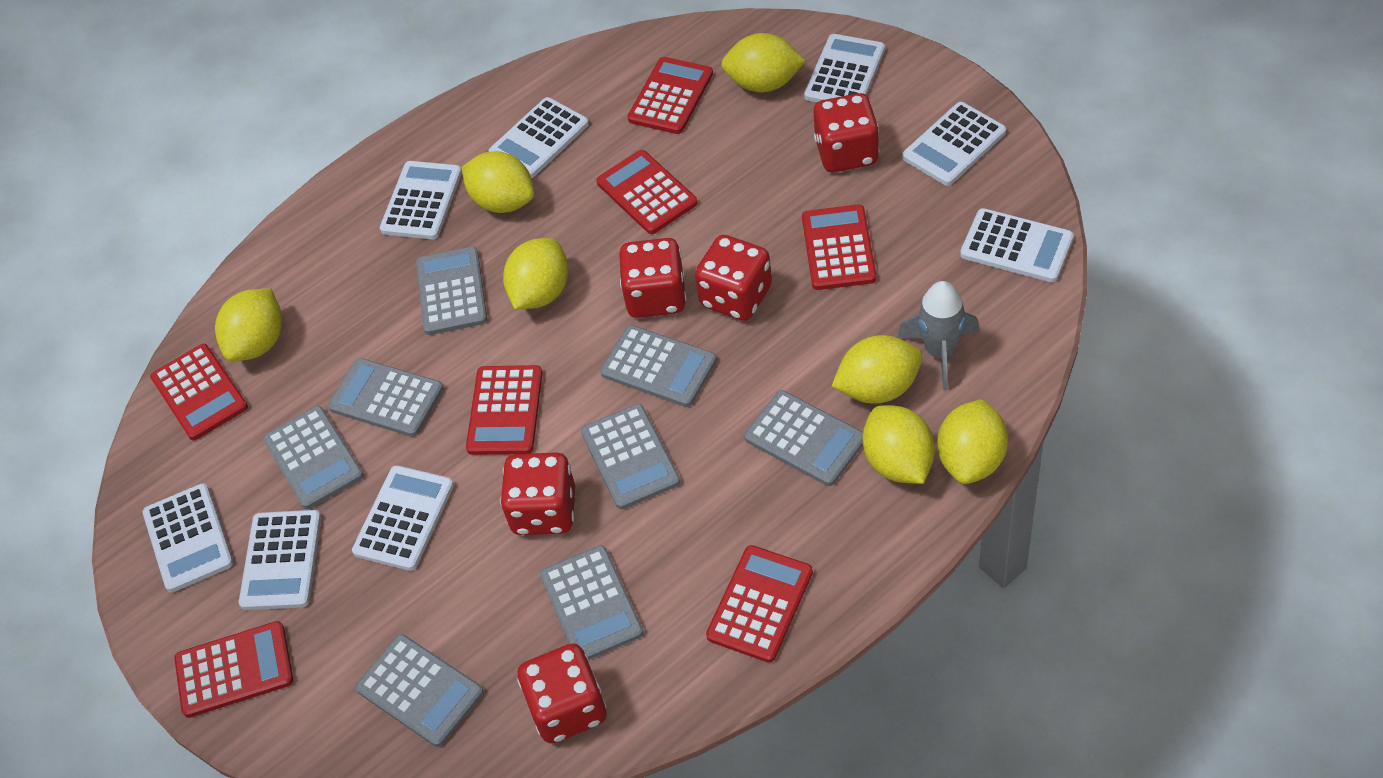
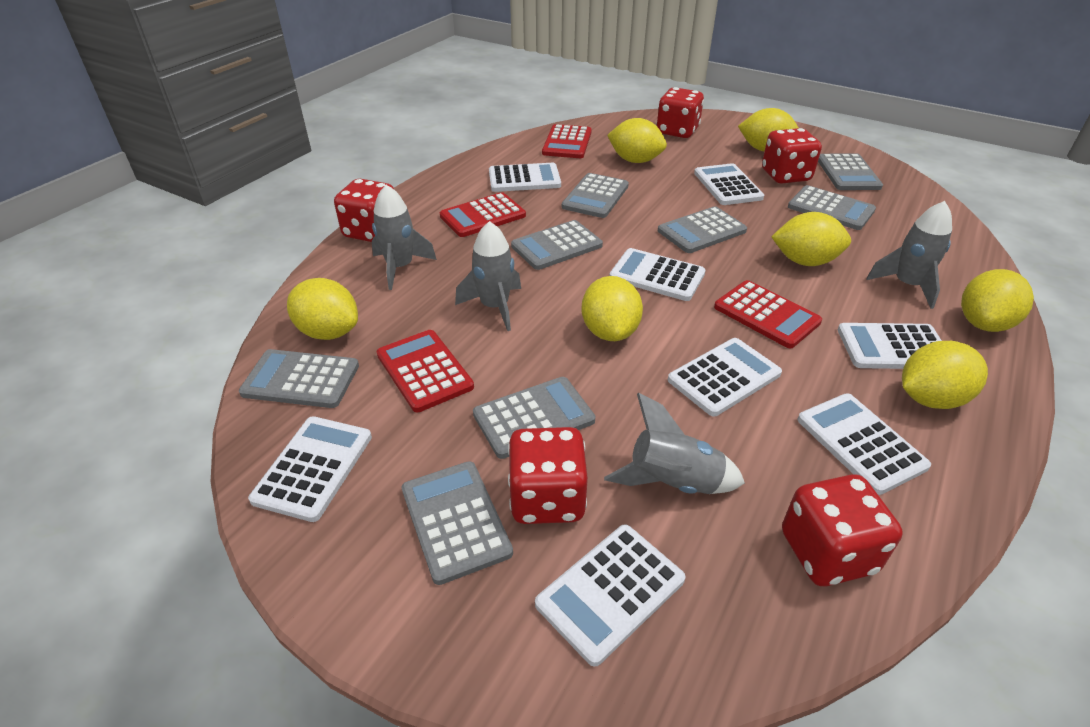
grey rocket: [897,281,980,390] = 1 -> [372,185,437,290] [455,221,521,331] [604,393,745,494] [866,201,952,309] = 4
red calculator: [150,344,248,441] [174,621,293,718] [466,365,543,455] [596,150,698,234] [627,57,713,134] [706,545,813,663] [802,204,876,290] = 7 -> [376,330,474,412] [440,192,526,237] [542,124,592,158] [714,280,822,348] = 4

